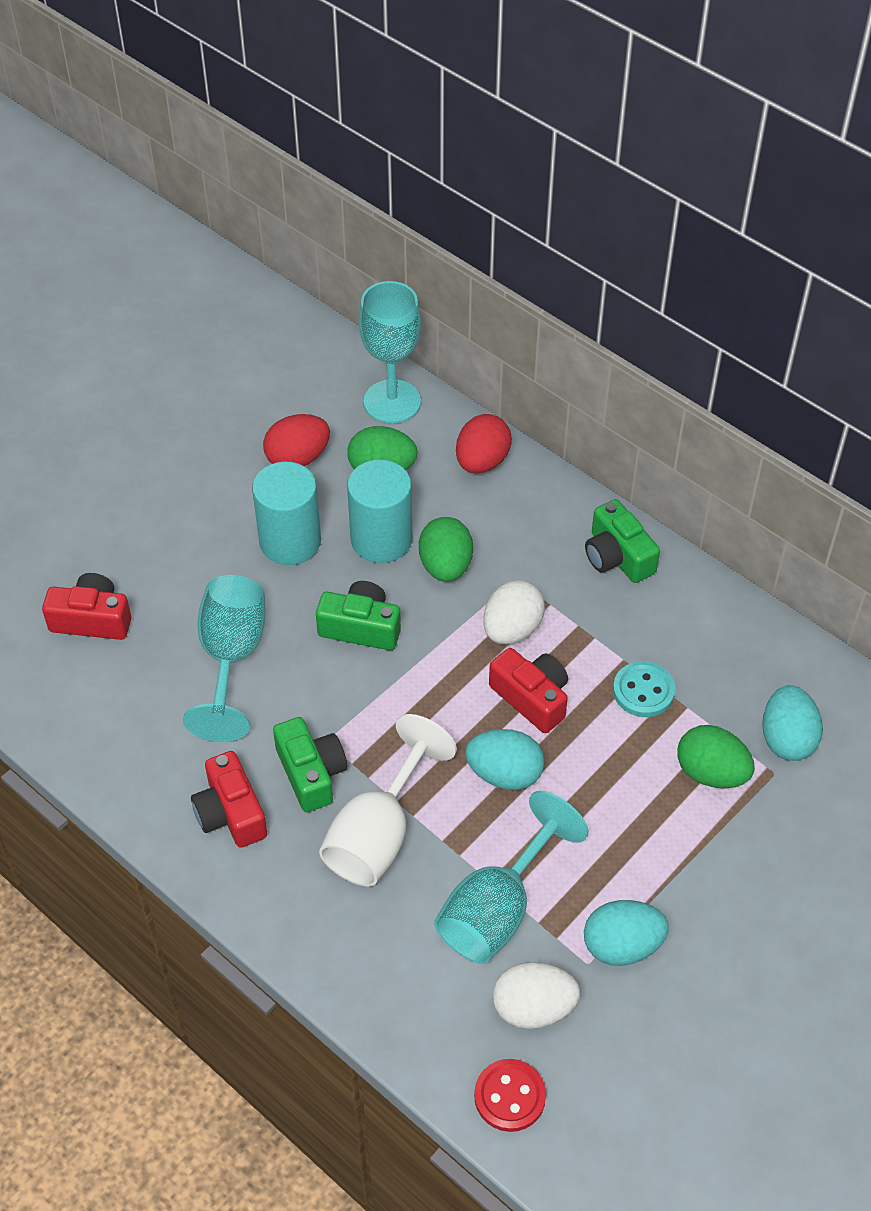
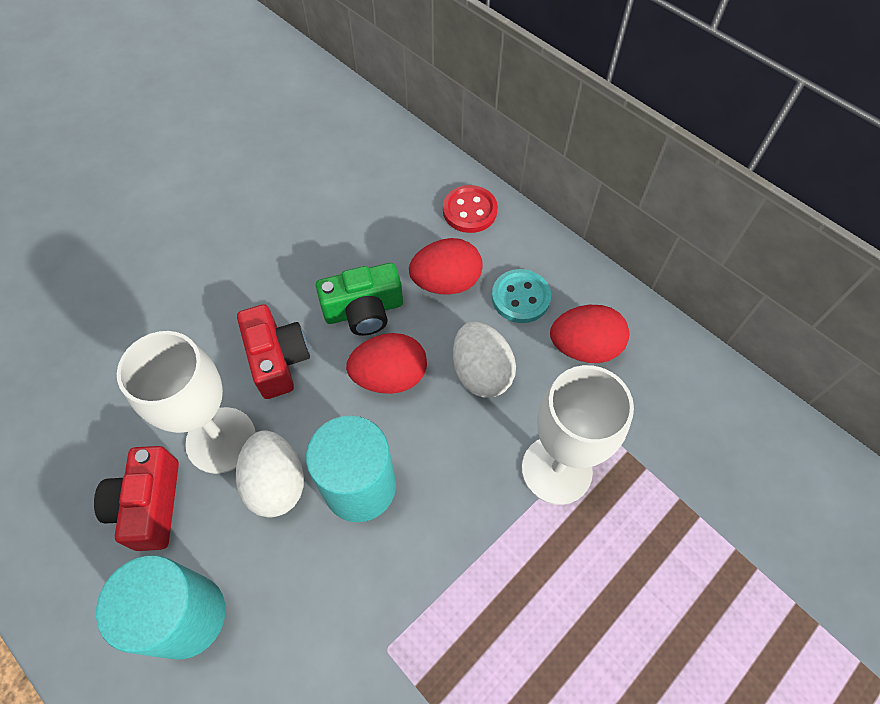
green camera: [273,717,347,812] [316,581,401,650] [585,499,660,583] = 3 -> [316,263,403,336] = 1
green egg: [347,426,418,470] [419,517,473,582] [677,725,755,788] = 3 -> none = 0
red camera: [42,573,132,640] [191,751,267,848] [489,648,568,733] = 3 -> [94,446,179,551] [237,304,310,399] = 2
red egg: [263,414,330,466] [456,414,512,474] = 2 -> [346,333,427,394] [409,238,483,295] [550,305,629,363] = 3
turquoise egg: [465,729,545,790] [584,900,669,966] [762,685,823,761] = 3 -> none = 0
turquoise goblet: [183,575,265,742] [359,281,421,423] [434,791,589,964] = 3 -> none = 0
white goblet: [319,714,457,886] = 1 -> [117,331,256,474] [522,365,634,505] = 2

